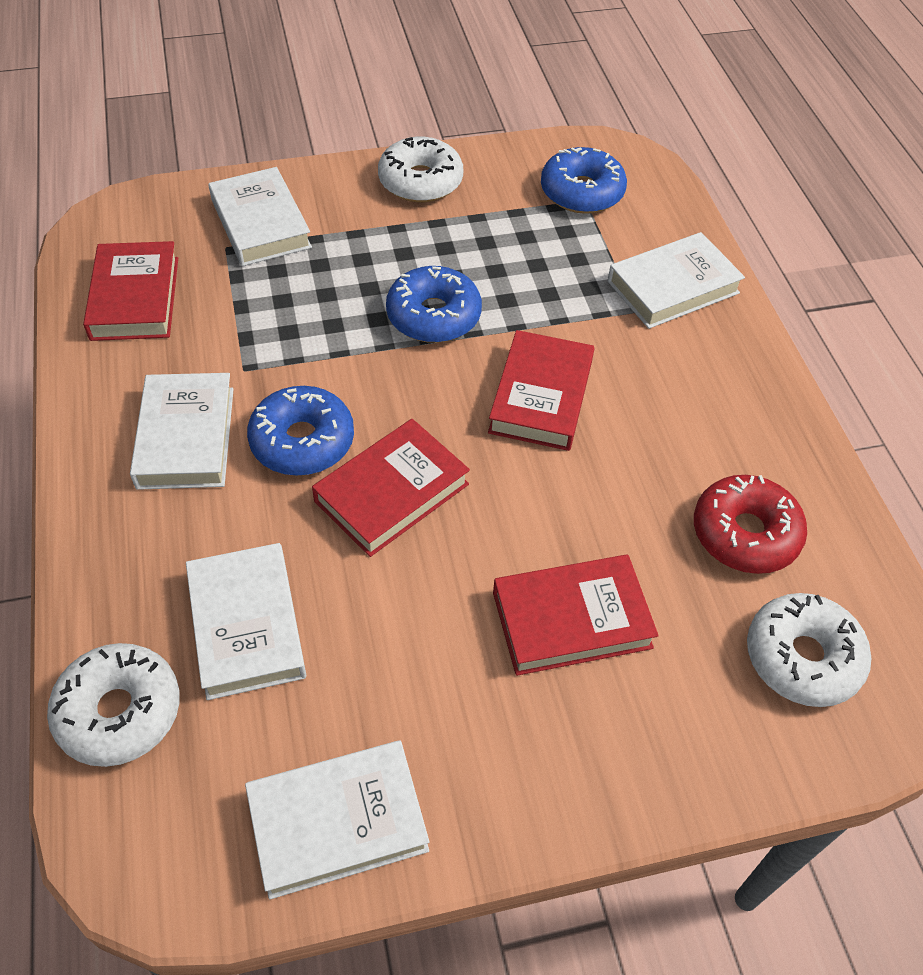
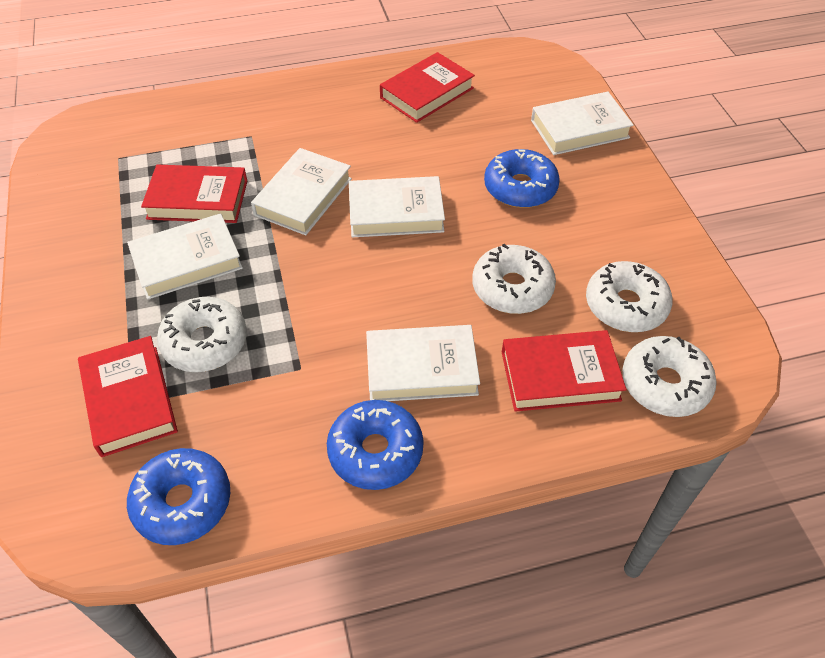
red donut: [694,475,807,574] = 1 -> none = 0
white donut: [47,643,180,767] [378,137,463,202] [747,593,871,707] = 3 -> [157,297,247,372] [472,244,556,314] [586,261,672,332] [622,336,717,417] = 4

